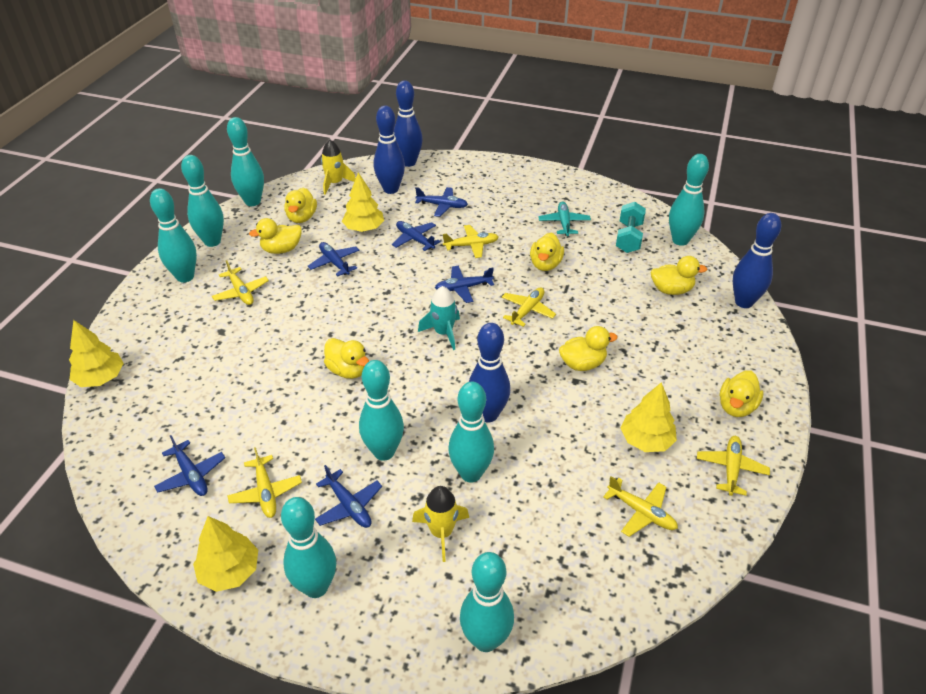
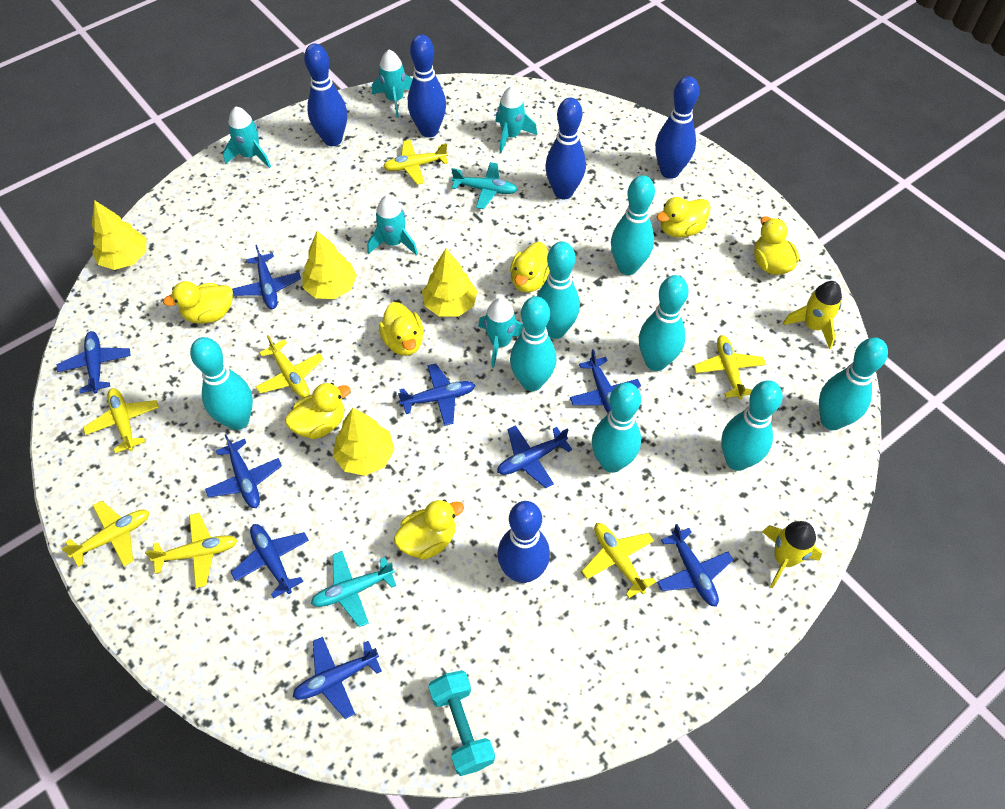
blue bowling pin: [374,106,405,194] [394,80,423,167] [469,323,510,423] [733,213,781,308] = 4 -> [304,43,347,146] [408,34,446,137] [497,501,550,583] [545,98,586,199] [655,76,699,179] = 5
blue plane: [154,435,225,496] [308,242,360,276] [315,465,382,528] [392,221,441,251] [415,187,468,217] [435,266,494,303] = 6 -> [57,331,131,394] [205,434,282,508] [231,524,309,599] [232,245,301,309] [292,637,382,719] [398,364,475,426] [497,425,572,488] [570,349,641,413] [657,524,733,607] = 9
turquoise plane: [538,201,591,236] = 1 -> [311,551,396,627] [452,162,518,209] = 2
turquoise rocket: [418,286,460,350] = 1 -> [223,106,271,168] [367,195,418,255] [372,50,413,118] [478,298,524,368] [495,86,537,153] = 5
yellow plane: [212,260,269,305] [227,447,302,518] [443,225,498,258] [502,287,556,327] [603,476,678,537] [697,436,770,496] = 6 -> [61,500,149,567] [83,388,159,453] [145,513,238,588] [256,335,324,398] [383,140,448,185] [582,523,656,598] [694,335,766,400] = 7

